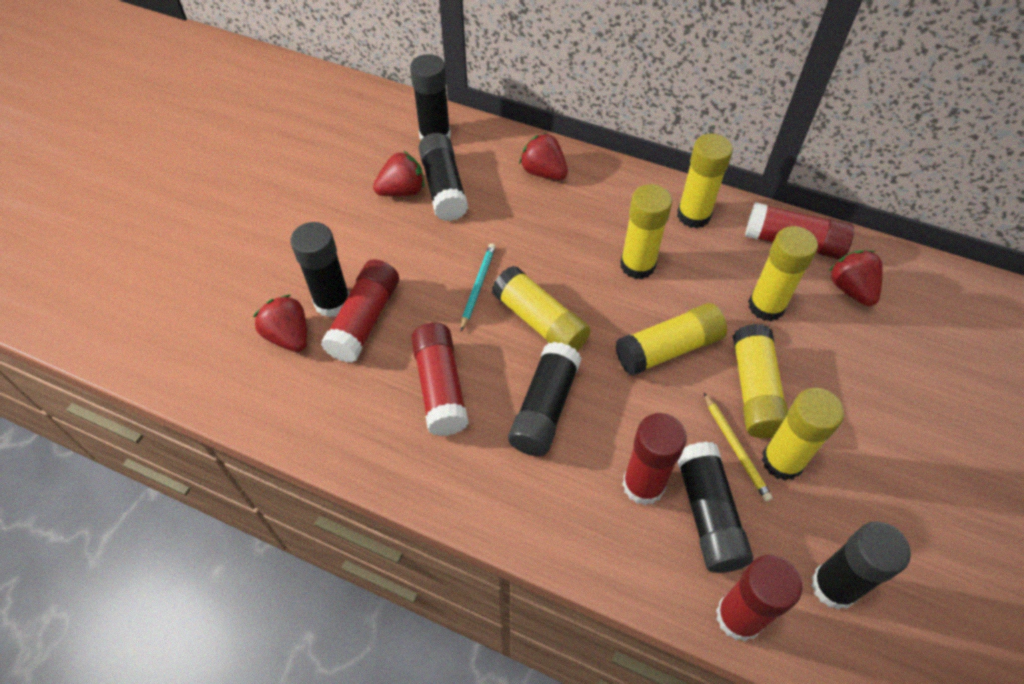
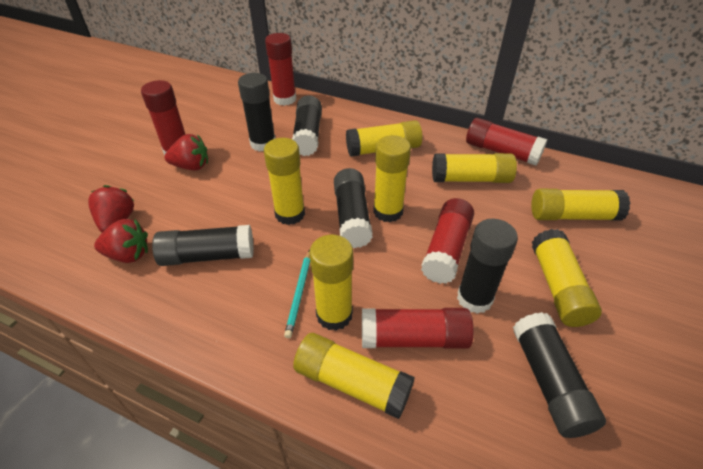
red strawberry: [253,295,307,352] [373,151,425,197] [519,132,568,180] [829,250,883,306] = 4 -> [88,185,134,232] [94,219,148,263] [165,134,208,171] = 3
yellow glue stick: [492,266,591,351] [615,303,727,376] [620,184,672,279] [677,134,733,228] [733,324,788,438] [748,226,818,321] [762,388,844,481] = 7 -> [264,138,305,225] [293,333,415,419] [309,235,353,331] [346,120,422,157] [373,135,411,222] [432,153,517,183] [531,189,630,221] [532,229,602,327] = 8
yellow pencil: [704,393,773,502] = 1 -> none = 0

